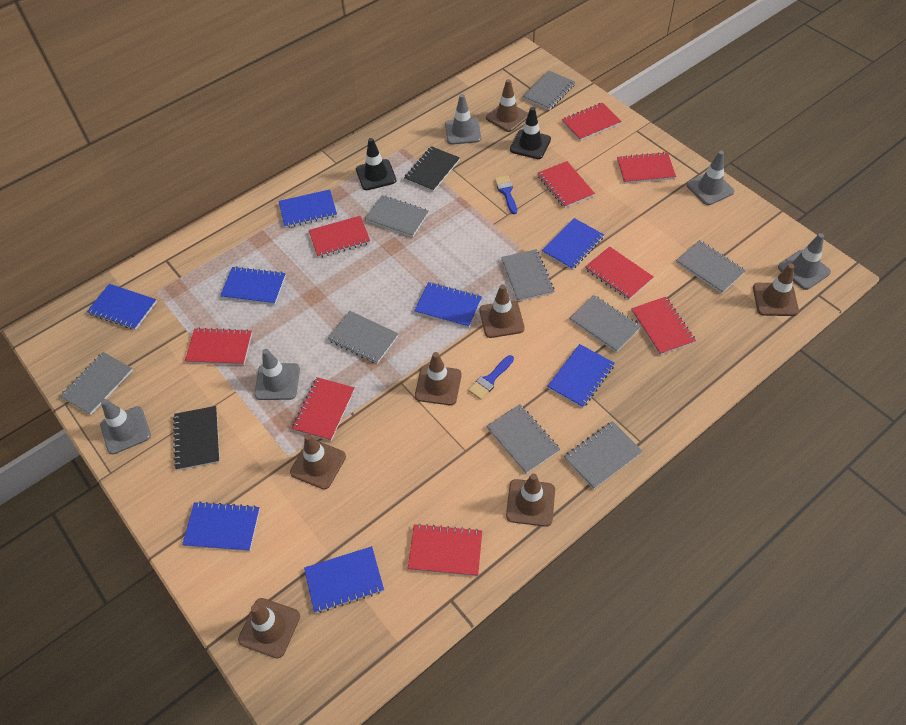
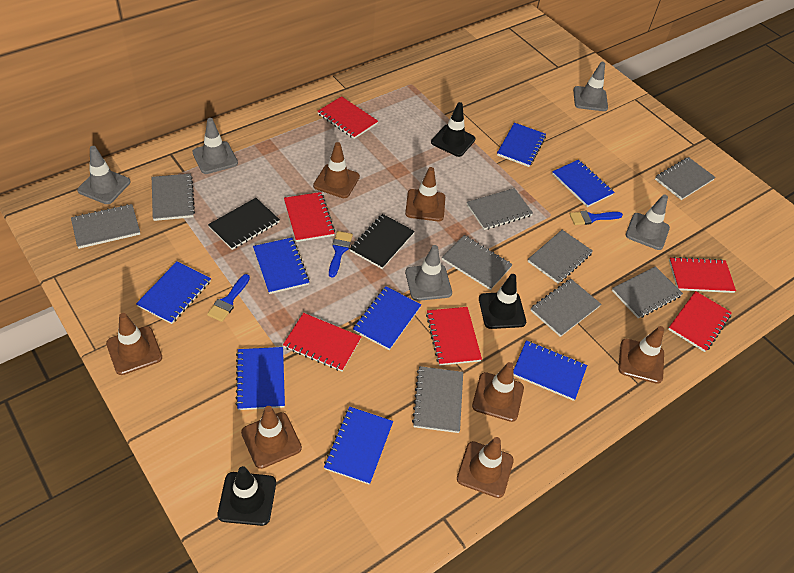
black traffic cone: [356,138,396,190] [510,107,551,159] = 2 -> [218,466,276,526] [431,102,476,157] [479,274,526,329] = 3
blue brush: [468,355,514,400] [494,175,517,214] = 2 -> [207,274,250,322] [329,231,353,278] [570,211,623,225] = 3
red notebook: [185,328,252,365] [292,377,355,441] [309,216,370,258] [408,524,482,576] [538,161,595,208] [562,103,622,141] [585,246,654,300] [617,152,676,184] [631,297,696,355] = 9 -> [283,313,361,371] [284,192,335,242] [317,96,378,139] [426,307,482,366] [668,291,732,352] [669,257,736,293] = 6

